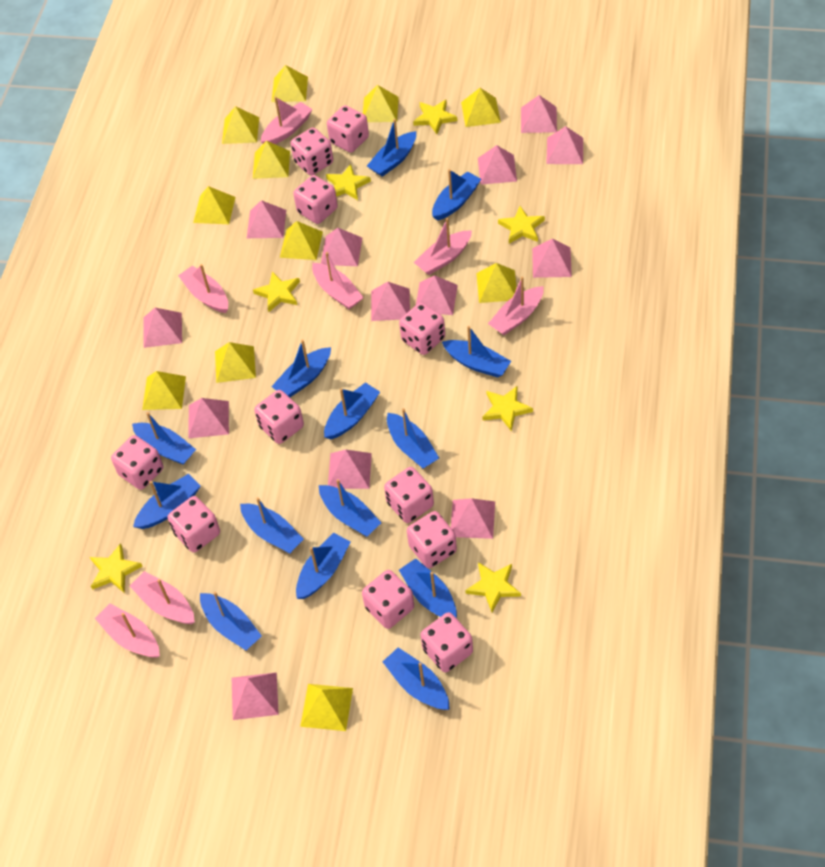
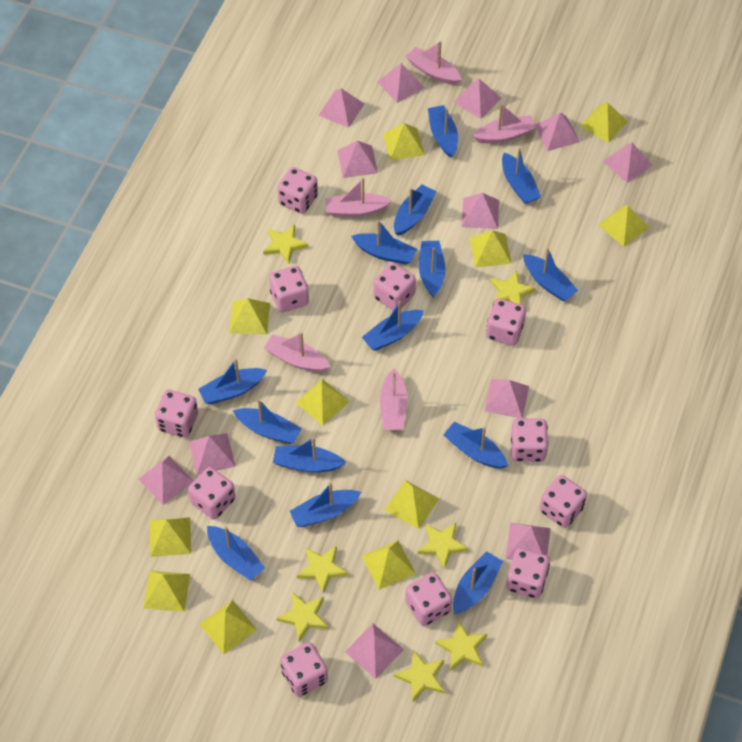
pink boat: [95,603,160,658] [130,571,195,624] [178,264,228,313] [261,96,313,144] [312,252,364,309] [414,218,472,275] [488,277,544,335] = 7 -> [264,332,330,372] [325,178,392,217] [380,369,408,430] [406,41,462,85] [473,104,536,143] = 5
pink pyramid: [144,308,182,348] [188,398,229,438] [232,672,279,720] [247,200,286,238] [321,228,362,266] [328,450,372,489] [371,282,410,321] [416,275,458,315] [451,498,495,539] [478,145,517,184] [521,95,557,133] [532,239,572,278] [546,126,583,164] = 13 -> [138,456,194,505] [189,433,236,475] [318,88,364,128] [337,141,378,178] [345,624,404,679] [377,63,425,103] [454,79,501,119] [462,193,499,229] [484,379,529,418] [506,523,550,560] [535,112,580,151] [603,142,653,183] = 12

